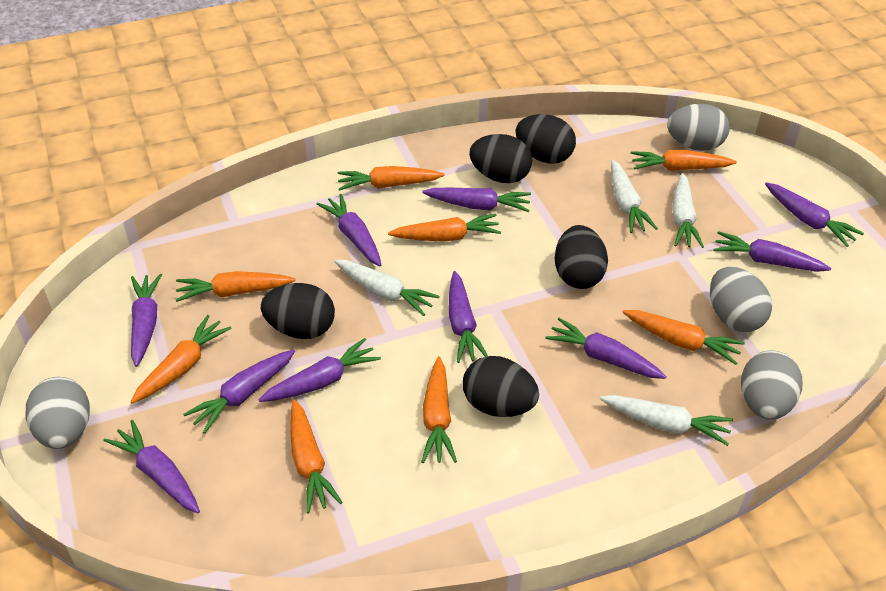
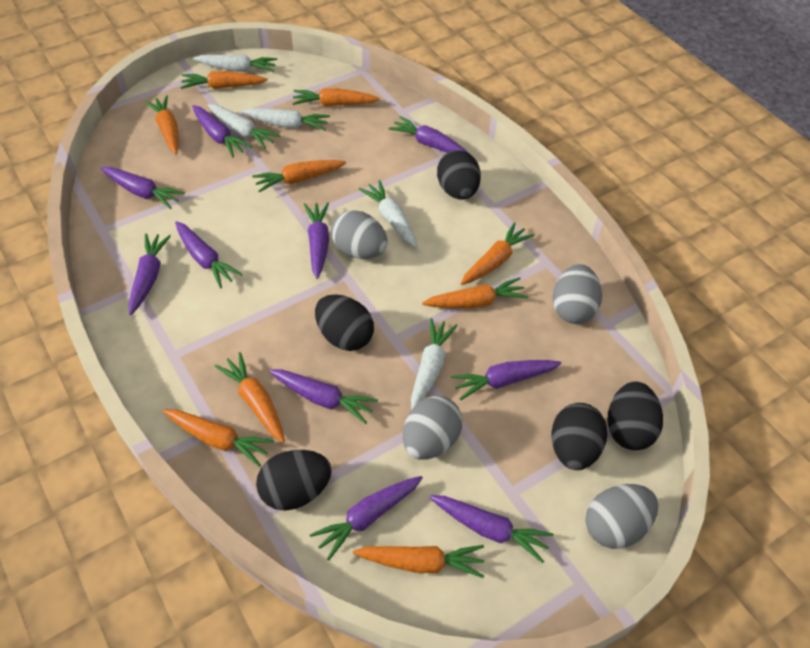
orange carrot: [130,315,232,404] [176,271,296,302] [290,399,343,513] [337,166,444,191] [388,214,501,242] [421,356,457,463] [622,310,745,365] [631,150,737,171] = 8 -> [145,95,179,155] [163,409,274,467] [181,71,268,89] [215,352,285,443] [252,160,346,192] [292,88,380,106] [353,545,484,578] [422,277,528,308] [460,222,535,285] = 9
white carrot: [334,259,440,316] [600,395,733,446] [611,160,658,233] [672,173,704,248] = 4 -> [193,55,277,72] [208,104,280,149] [241,108,330,131] [359,180,418,248] [411,318,458,409] = 5

